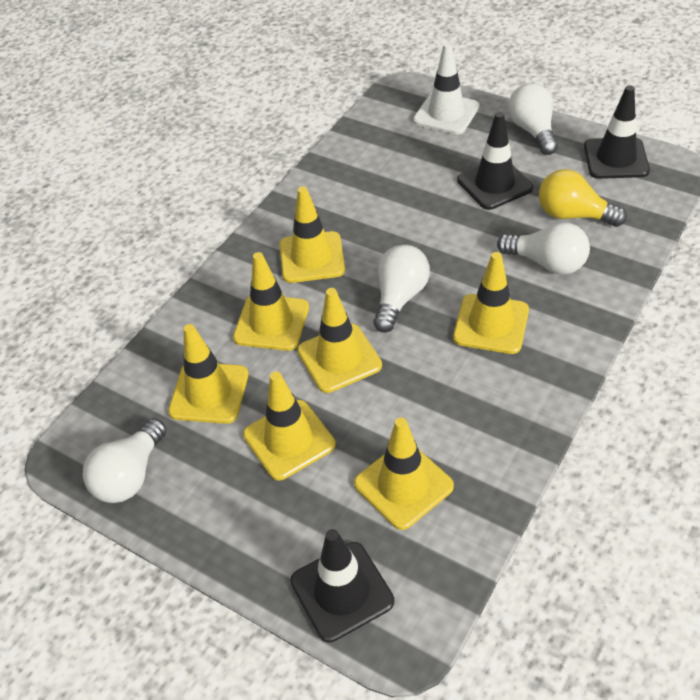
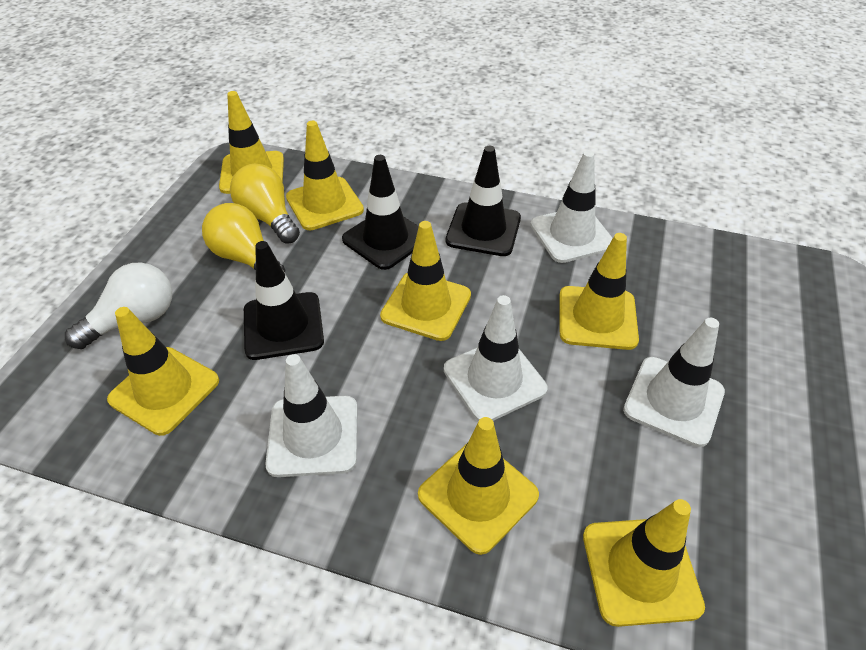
white light bulb: [83,418,166,503] [373,245,430,333] [497,222,590,275] [508,83,558,155] = 4 -> [65,262,172,349] = 1
white traffic cone: [413,43,480,134] = 1 -> [265,354,358,477] [444,295,548,421] [530,151,613,263] [623,318,725,447] = 4
yellow light bulb: [539,169,627,227] = 1 -> [202,203,285,272] [230,164,300,244] = 2

